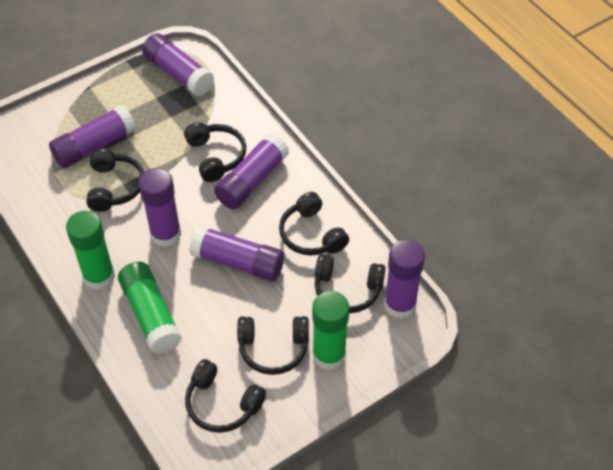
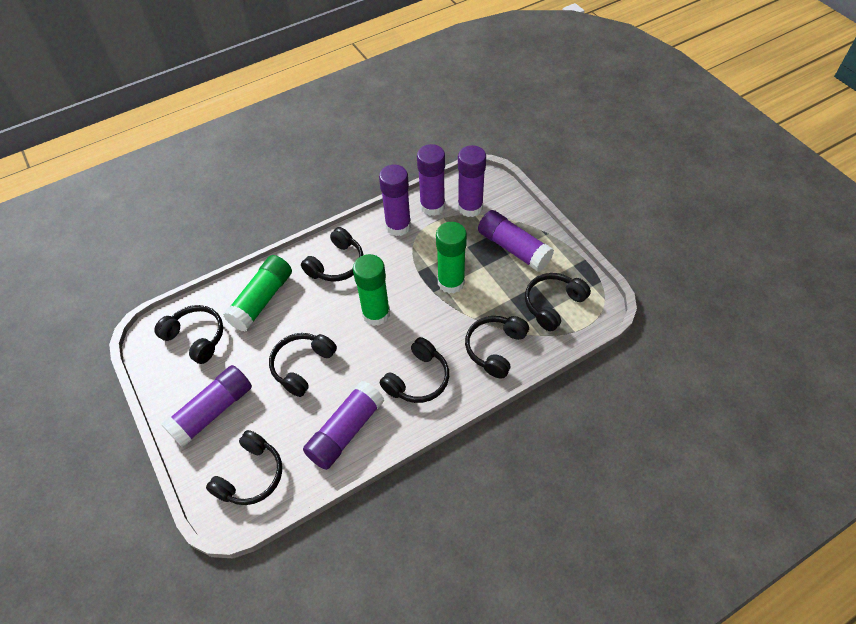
black headphones: [86,149,144,212] [184,122,246,182] [185,359,266,433] [237,316,309,375] [279,192,349,255] [315,254,386,313] = 6 -> [154,305,223,364] [206,430,282,505] [269,333,337,397] [301,227,363,282] [380,337,449,403] [465,316,529,378] [525,273,591,332] = 7

